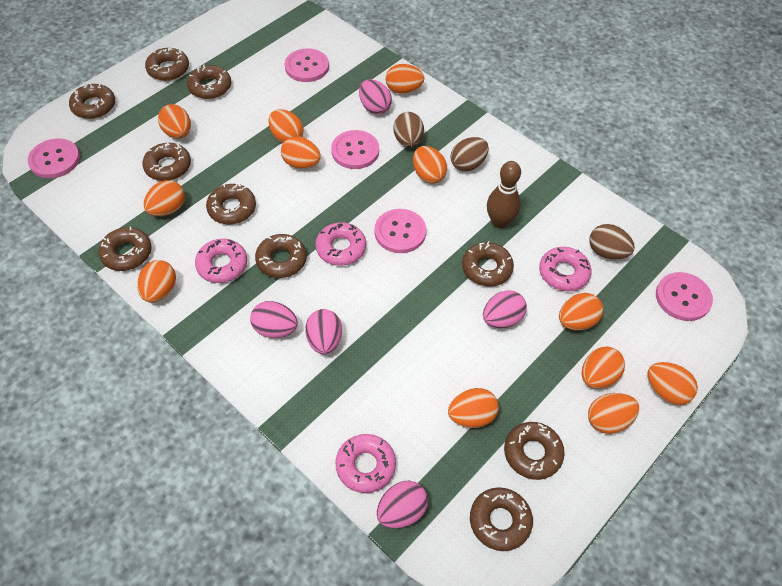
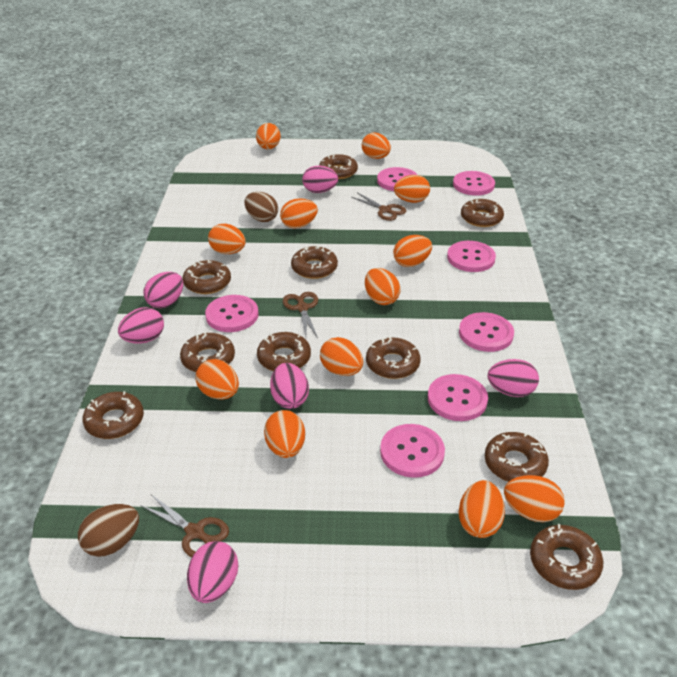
brown bowling pin: [487,161,521,229] = 1 -> none = 0
brown egg: [393,112,424,147] [450,137,489,171] [589,224,635,260] = 3 -> [78,504,139,557] [244,192,278,222] = 2
brown scissors: none = 0 -> [140,495,229,558] [282,292,318,338] [351,193,406,221] = 3
pink button: [28,138,80,178] [285,48,329,82] [331,130,379,169] [375,209,426,253] [656,272,713,321] = 5 -> [205,295,259,332] [377,167,417,191] [380,424,445,478] [428,374,488,421] [447,241,496,272] [453,171,495,196] [459,312,514,352] = 7
pink donut: [195,239,247,283] [315,222,366,266] [335,434,396,493] [539,247,592,291] = 4 -> none = 0
pink egg: [250,301,298,338] [305,309,342,354] [359,79,392,114] [377,481,428,528] [483,290,527,328] = 5 -> [118,307,164,344] [144,272,183,308] [187,541,238,603] [270,363,309,409] [302,166,338,193] [488,359,539,397] = 6

